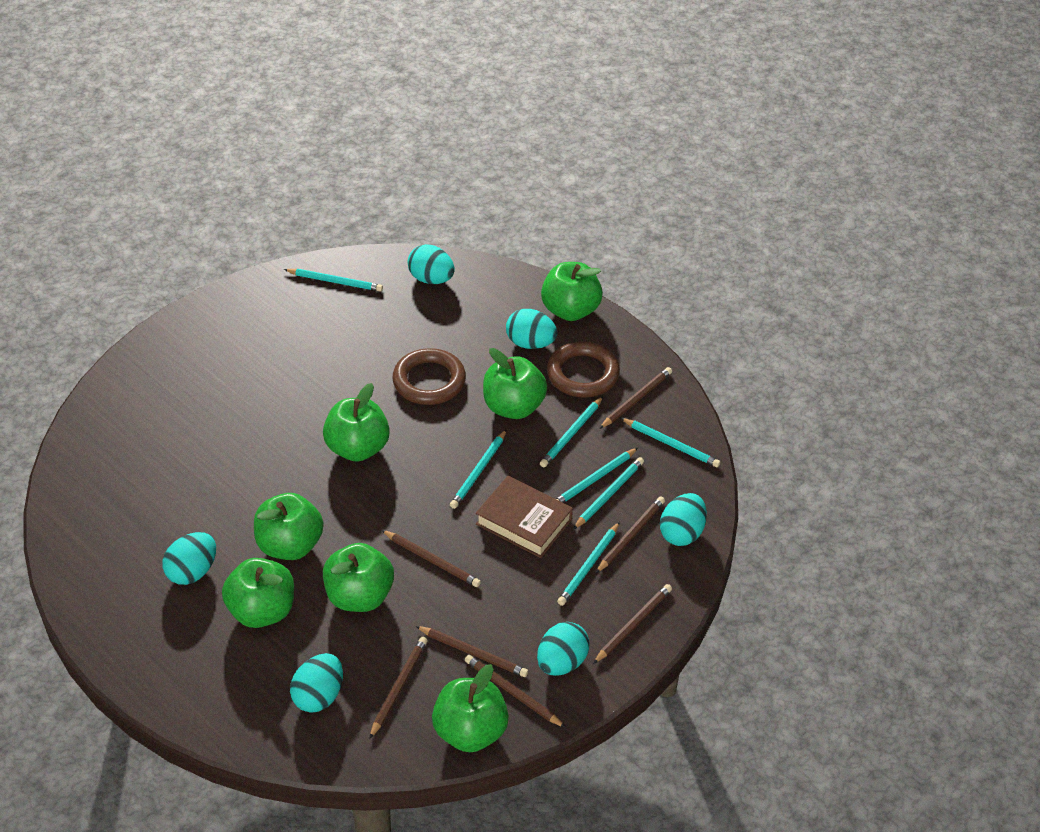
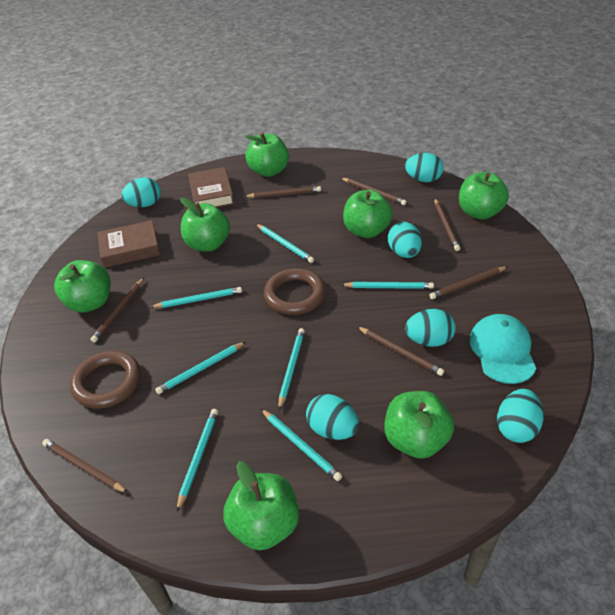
brown book: [476,476,573,558] = 1 -> [98,220,160,268] [188,167,235,208] = 2
turquoise cap: none = 0 -> [469,314,536,384] = 1

